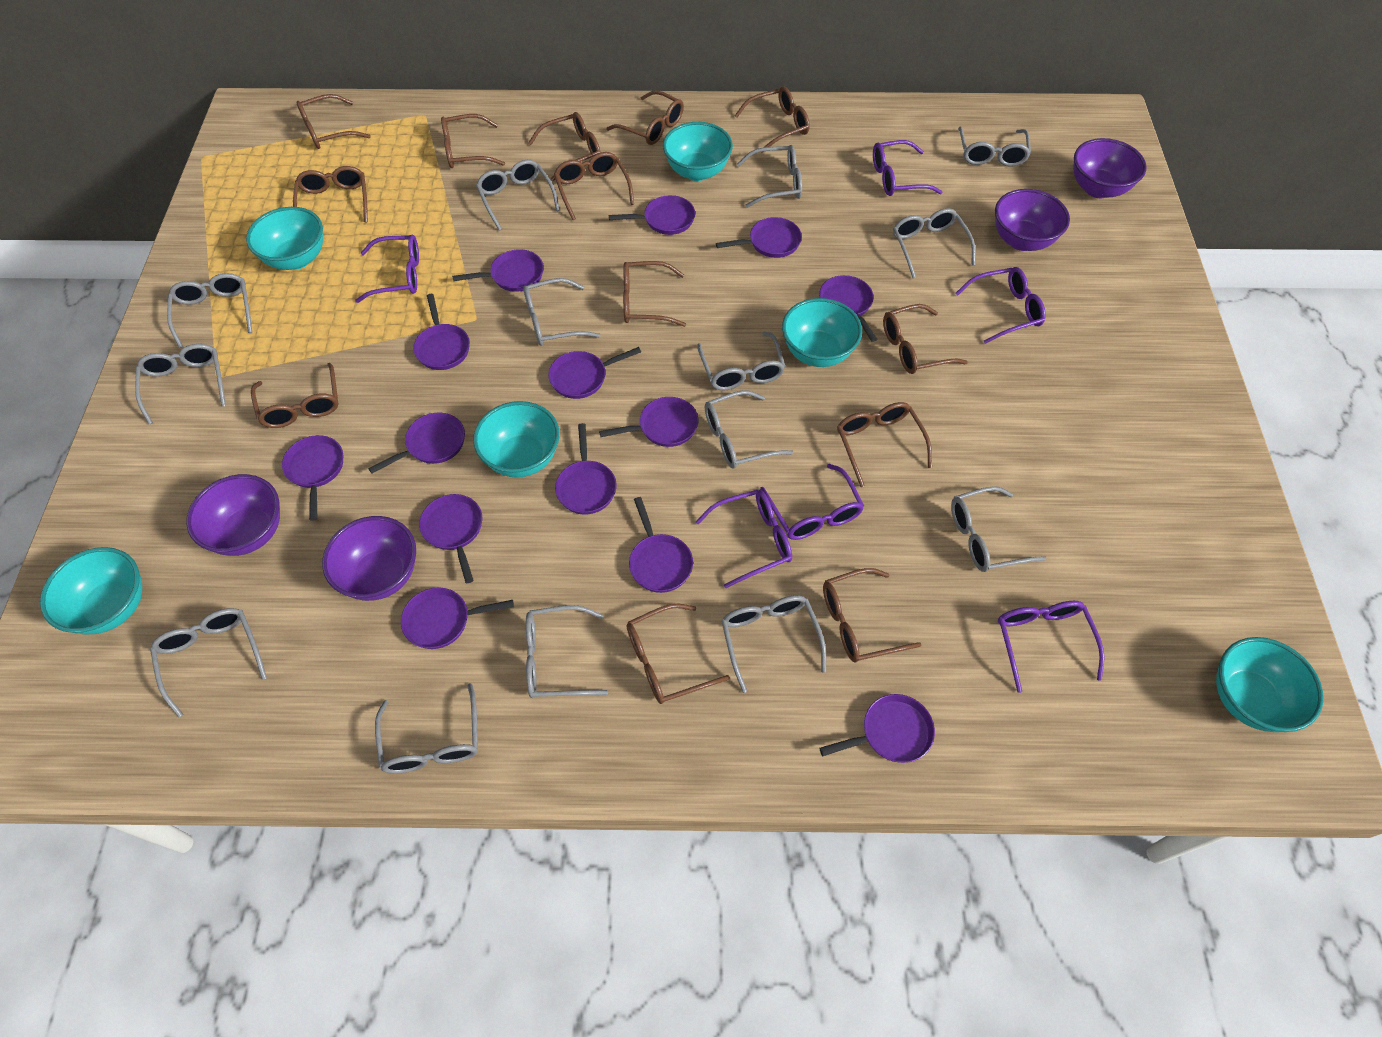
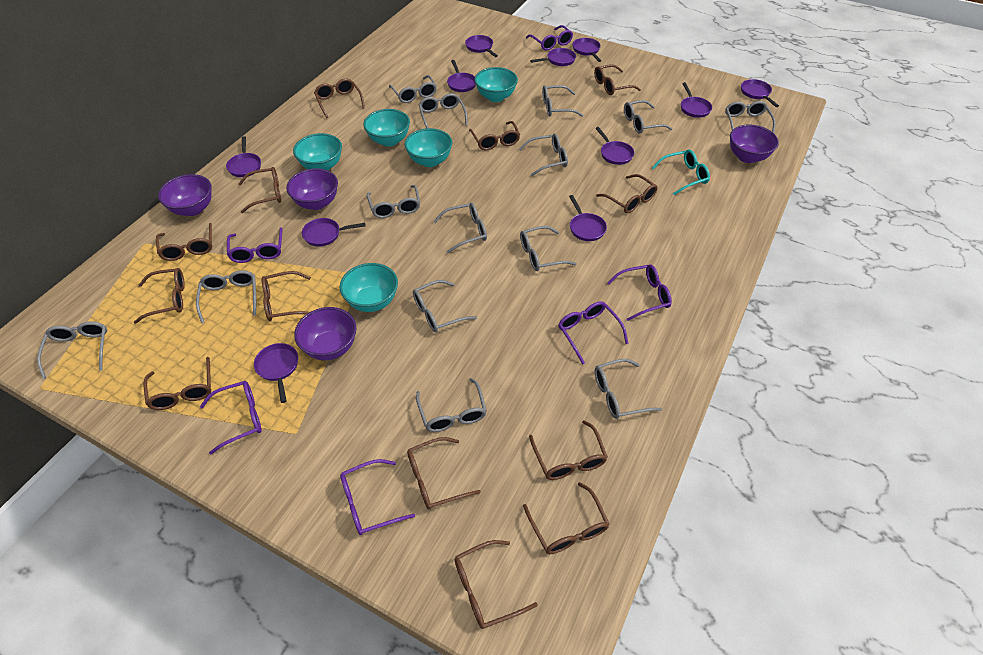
purple pan: [282,435,343,521] [368,413,465,473] [401,587,514,649] [413,294,470,370] [419,494,482,583] [452,249,544,292] [548,347,641,399] [555,423,617,515] [599,397,699,447] [609,195,695,235] [629,497,693,593] [716,217,802,258] [819,275,877,342] [819,694,935,763] = 14 -> [226,136,261,177] [254,343,298,403] [302,218,366,247] [447,60,476,92] [465,35,498,57] [530,48,576,66] [569,195,607,241] [572,38,601,62] [595,127,634,165] [681,82,712,118] [741,79,779,107] = 11
turquoise bowl: [40,547,142,635] [246,207,323,270] [473,401,560,478] [663,122,733,181] [782,298,862,367] [1216,637,1324,732] = 6 -> [293,133,342,170] [340,263,398,312] [363,109,410,147] [404,128,452,167] [475,67,518,102] = 5
turquoise glasses: none = 0 -> [652,149,710,195] = 1

